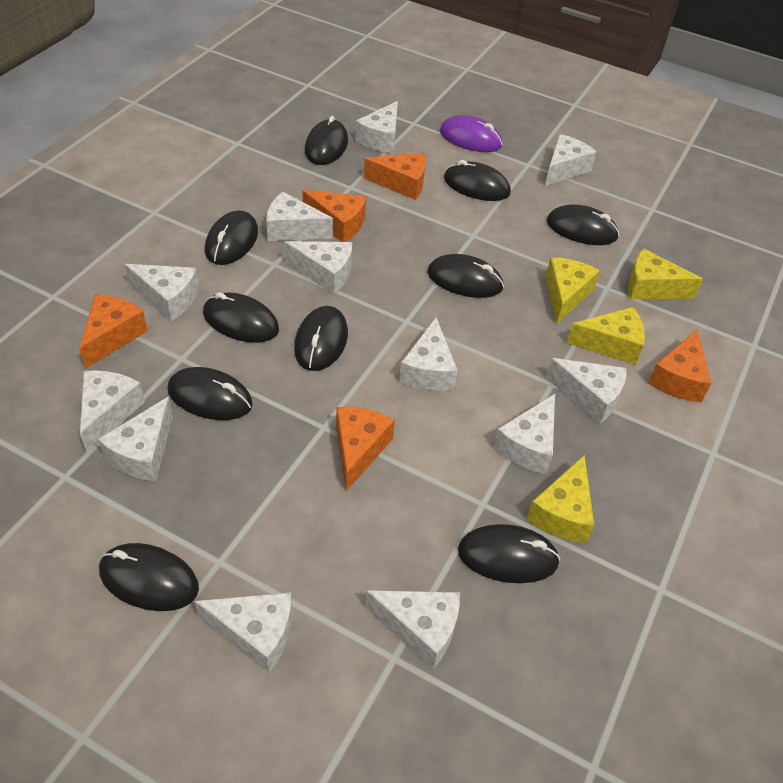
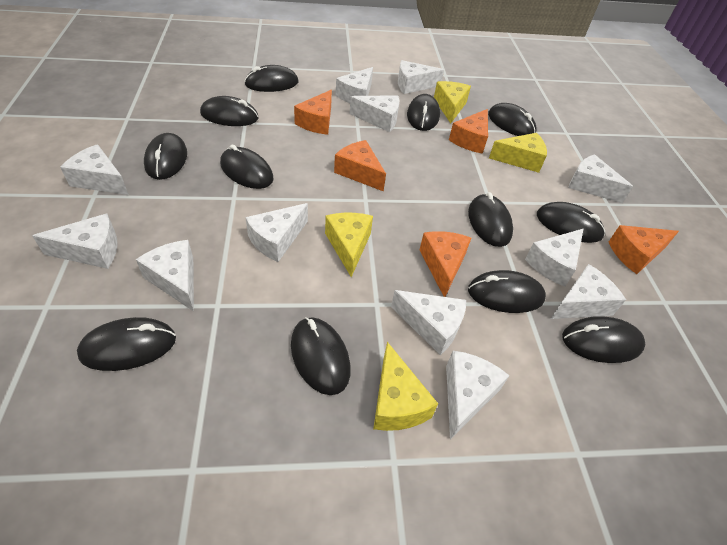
black mouse: [99,543,199,611] [168,367,253,420] [203,292,279,343] [205,211,258,265] [294,306,348,371] [305,116,348,165] [427,254,504,298] [444,160,511,201] [458,524,560,583] [547,204,619,245] = 10 -> [77,317,176,371] [144,133,187,180] [200,96,259,126] [220,144,274,189] [244,65,298,92] [291,317,351,395] [407,94,440,131] [468,192,513,247] [468,270,546,313] [488,103,537,136] [537,202,605,243] [562,316,646,363] = 12
purple mouse: [440,115,502,152] = 1 -> none = 0

